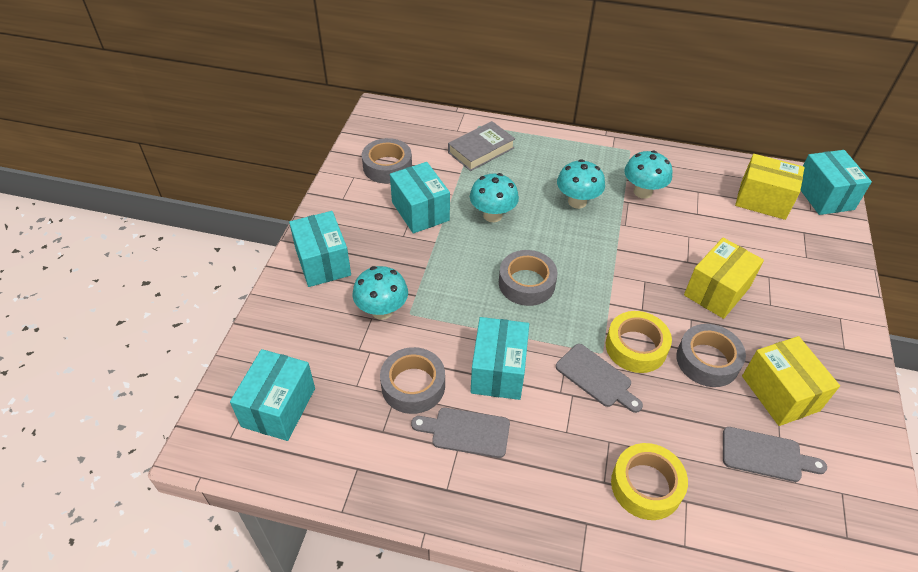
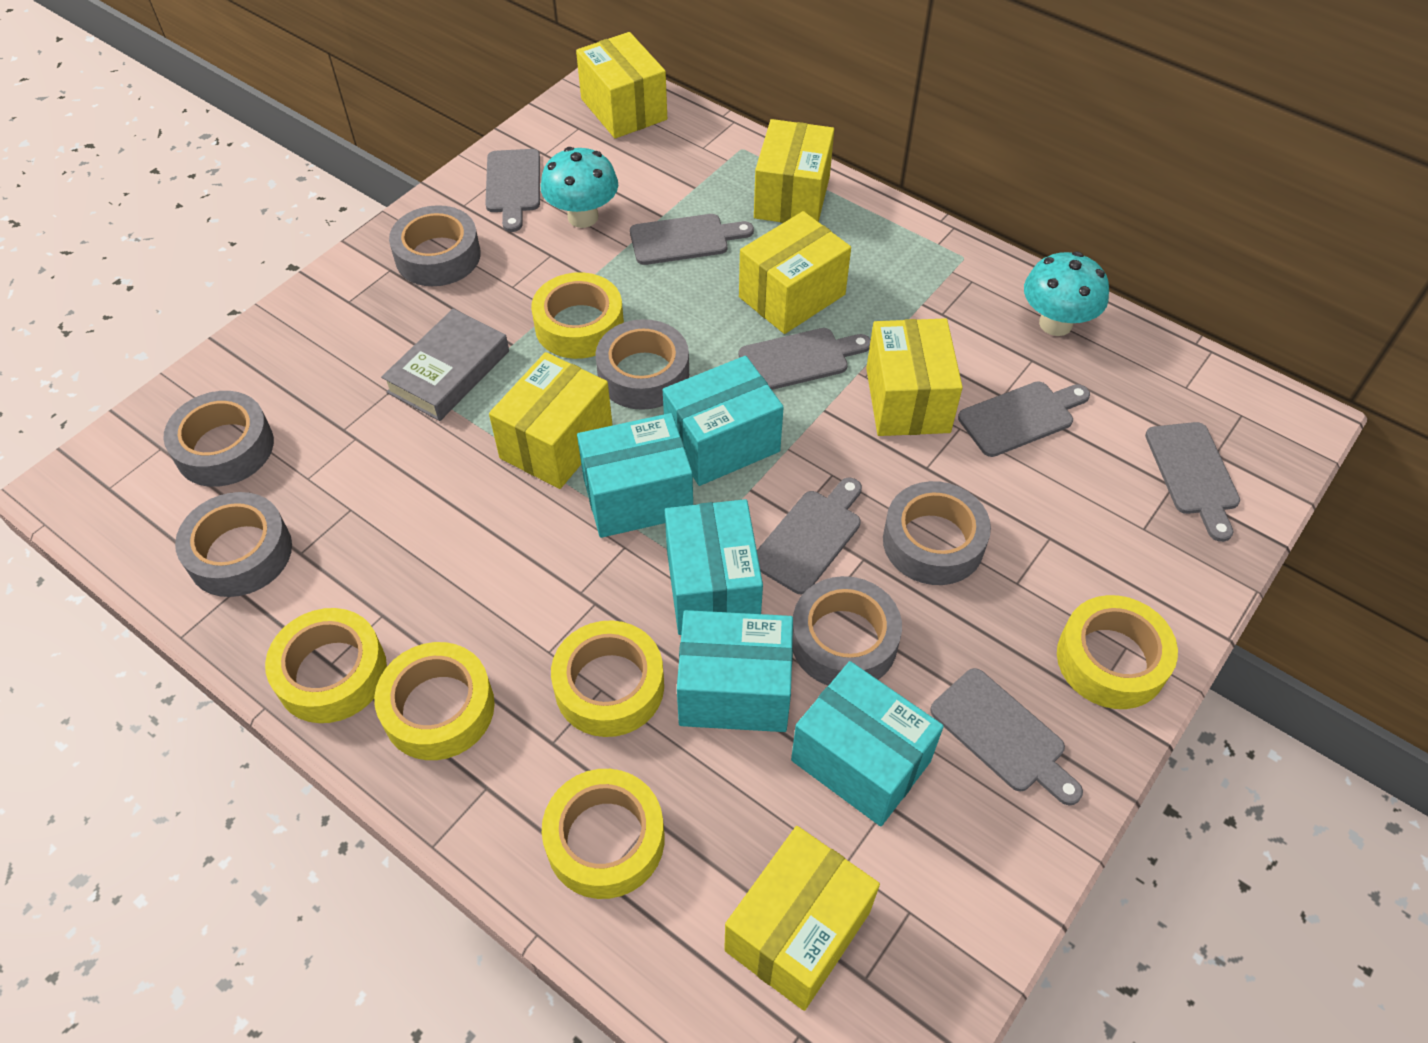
grey cutting board: [411,408,510,458] [556,344,643,413] [723,427,827,482] = 3 -> [485,149,540,232] [630,214,754,265] [739,328,871,390] [757,478,862,594] [930,668,1083,805] [958,382,1090,457] [1145,422,1240,542] = 7
grey tape: [362,138,412,183] [380,347,445,414] [499,250,558,306] [676,324,746,387] = 4 -> [163,391,274,487] [175,492,292,597] [389,205,481,286] [595,319,689,410] [792,576,902,686] [883,481,991,585] = 6
turquoise mushroom: [353,266,408,320] [470,173,519,222] [557,159,605,209] [624,150,673,199] = 4 -> [541,147,618,228] [1024,252,1109,336] = 2
yellow box: [684,238,764,319] [735,154,805,220] [742,336,840,426] = 3 -> [489,352,613,489] [576,32,667,139] [724,826,880,1011] [739,211,851,334] [754,119,834,223] [866,318,963,436] = 6
yellow tape: [606,311,672,373] [611,443,688,520] = 2 -> [265,608,387,723] [374,642,495,760] [531,272,624,359] [542,769,664,899] [551,620,664,737] [1057,595,1178,709] = 6

